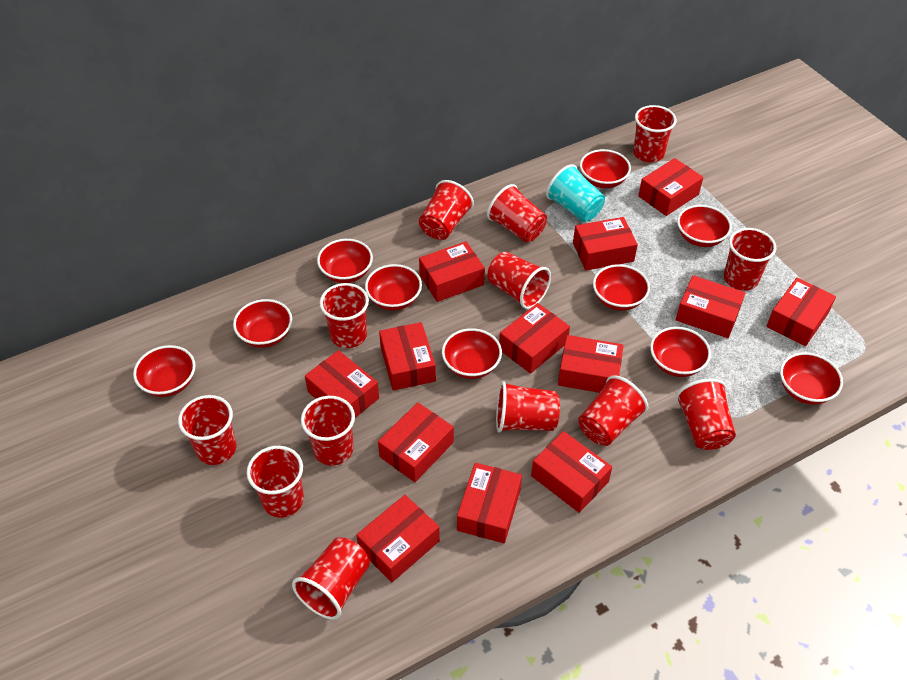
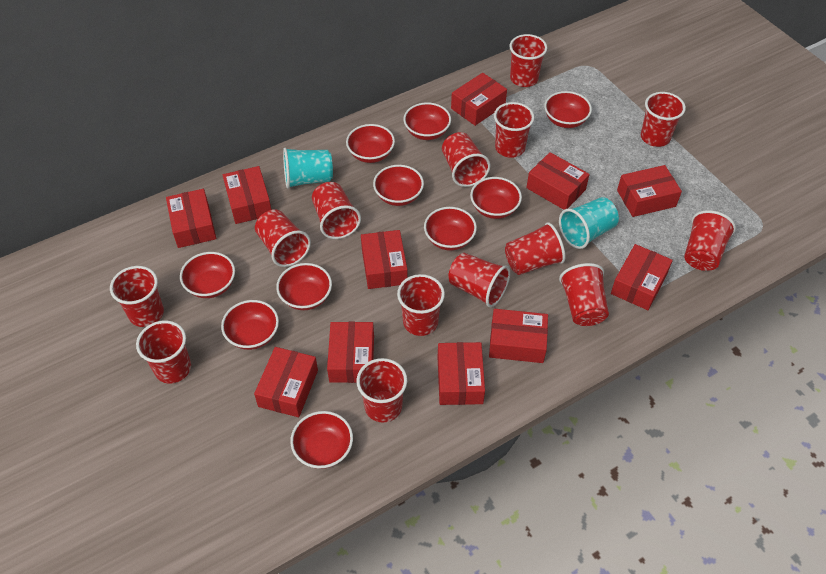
red box: [305,350,379,418] [356,495,440,582] [378,402,454,482] [379,322,436,391] [419,241,485,302] [457,463,522,543] [499,303,570,374] [531,431,612,513] [558,335,624,393] [573,217,638,271] [638,158,703,216] [676,275,745,338] [767,278,836,346] = 13 -> [166,189,216,248] [223,166,271,224] [254,347,318,417] [327,322,374,383] [361,230,408,289] [438,342,485,405] [451,73,507,126] [489,309,548,363] [526,152,590,210] [611,244,673,310] [617,165,682,217] = 11
red cup: [178,395,236,465] [247,446,304,518] [292,537,370,620] [301,396,355,466] [320,283,369,348] [419,180,474,240] [487,184,547,242] [488,251,551,309] [496,381,560,433] [578,375,648,446] [633,105,677,162] [675,379,736,450] [724,228,776,291] = 13 -> [110,266,164,327] [136,321,191,384] [255,209,311,267] [312,182,361,239] [356,358,407,423] [397,274,445,336] [442,132,490,187] [448,253,510,307] [494,102,534,158] [505,222,565,275] [509,34,547,87] [559,263,609,326] [641,92,686,147] [684,210,736,271] = 14
turquoise cup: [546,164,605,222] = 1 -> [283,148,333,189] [559,197,619,249] = 2

